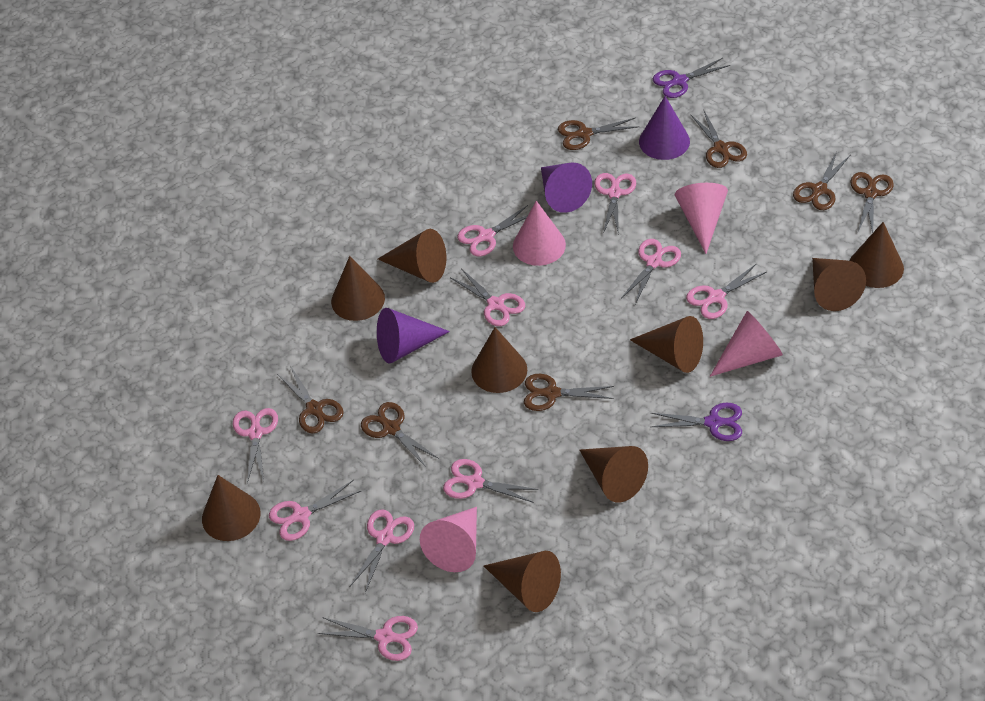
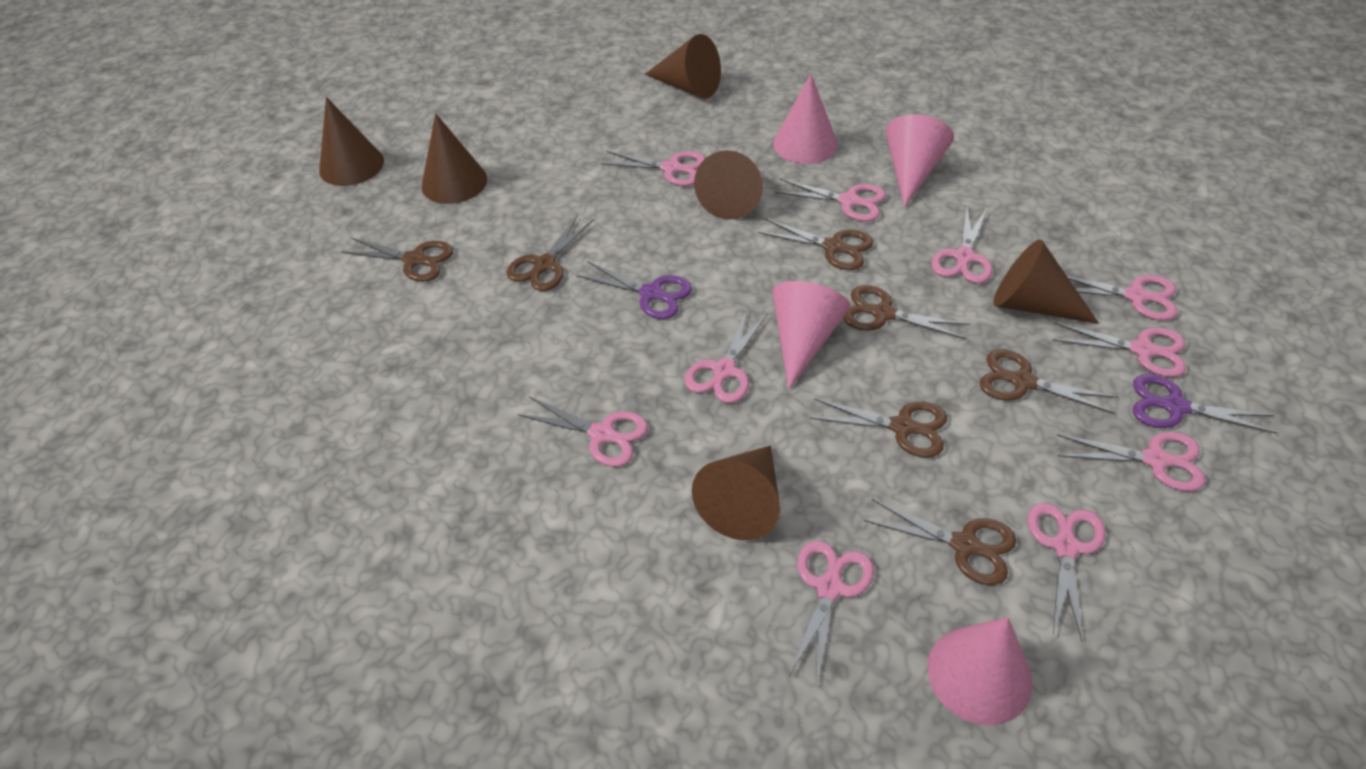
brown cone: [202,475,260,541] [331,256,385,321] [378,229,446,283] [471,327,527,393] [484,551,561,612] [580,446,648,503] [630,316,703,373] [812,258,866,311] [849,222,904,288] = 9 -> [319,97,384,186] [422,113,487,204] [645,34,721,98] [692,445,780,540] [694,150,763,220] [993,239,1099,324] = 6
purple cone: [377,308,450,364] [541,163,592,213] [639,96,690,160] = 3 -> none = 0

